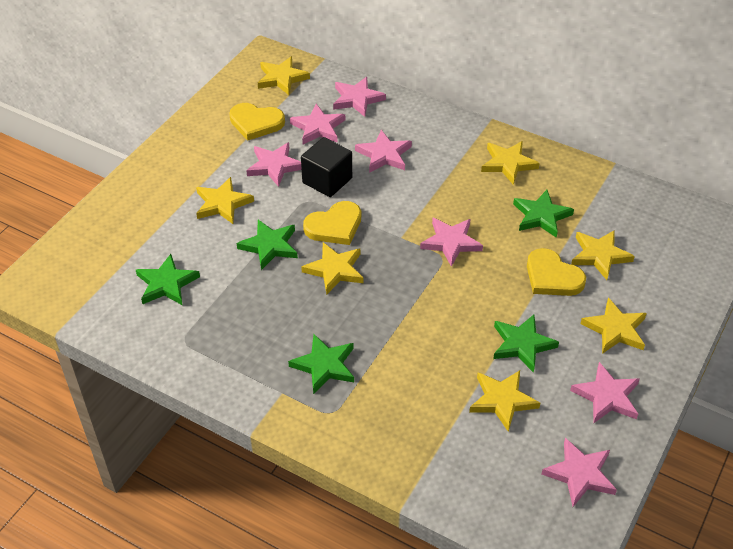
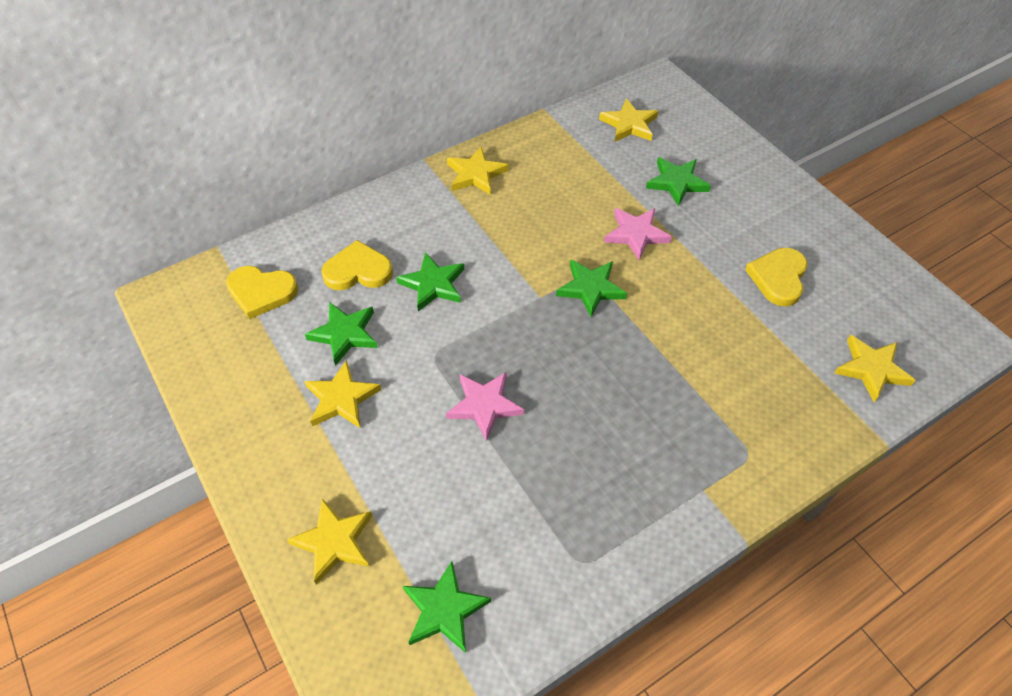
black cube: [301,137,352,197] = 1 -> none = 0
pink star: [246,142,302,187] [290,104,345,144] [333,77,386,117] [355,130,412,173] [420,218,483,267] [542,438,617,507] [570,362,640,423] = 7 -> [446,372,524,442] [604,208,672,260] = 2
yellow star: [196,177,254,224] [258,56,310,95] [301,242,363,295] [469,370,540,432] [481,141,540,185] [571,230,635,280] [581,298,647,354] = 7 -> [287,498,372,585] [304,360,381,428] [447,147,508,195] [599,98,658,142] [834,335,916,402] = 5

